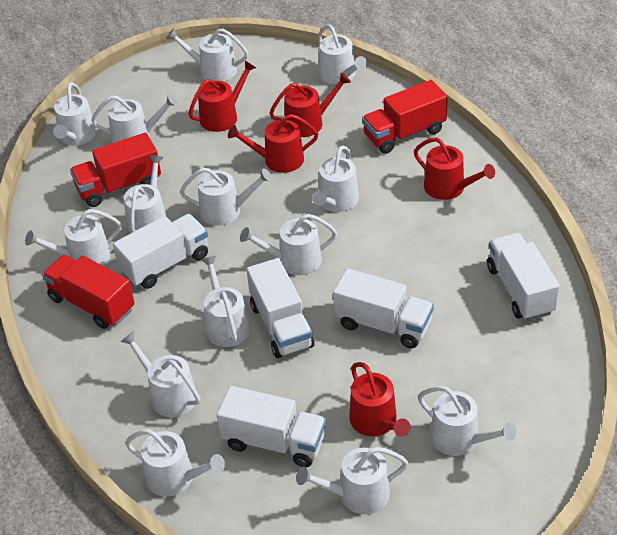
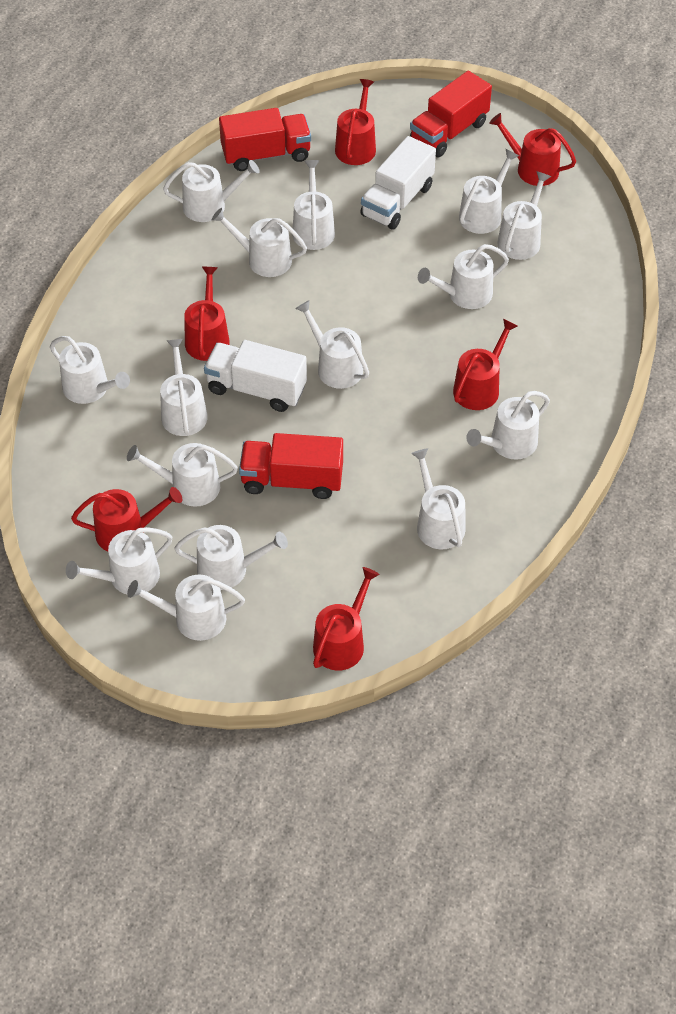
red watering can: [188,61,256,132] [228,114,318,173] [270,73,351,137] [349,362,410,437] [414,137,495,200] = 5 -> [71,487,182,552] [184,267,230,361] [313,567,380,671] [335,79,376,165] [453,319,517,410] [489,113,576,186] = 6
white truck: [113,214,208,289] [217,386,326,467] [247,258,315,358] [333,268,434,349] [487,233,560,321] = 5 -> [204,340,307,412] [361,136,436,230] = 2
white watering can: [25,209,122,266] [53,82,97,146] [91,94,178,143] [120,331,200,417] [124,155,166,234] [125,429,225,497] [166,28,248,82] [180,168,272,226] [201,256,250,347] [240,214,337,275] [296,447,408,514] [312,145,359,212] [318,24,367,84] [418,386,516,456] = 14 -> [50,336,130,404] [66,527,172,594] [127,443,238,507] [127,575,245,641] [160,339,208,436] [163,160,260,222] [174,525,288,590] [212,208,307,277] [292,160,335,250] [296,300,369,389] [411,448,465,549] [418,244,509,309] [459,149,519,234] [466,391,550,460] [497,171,551,260] = 15

